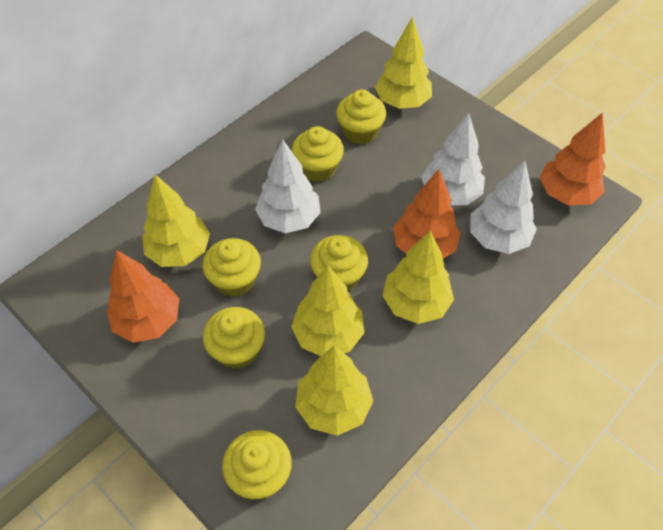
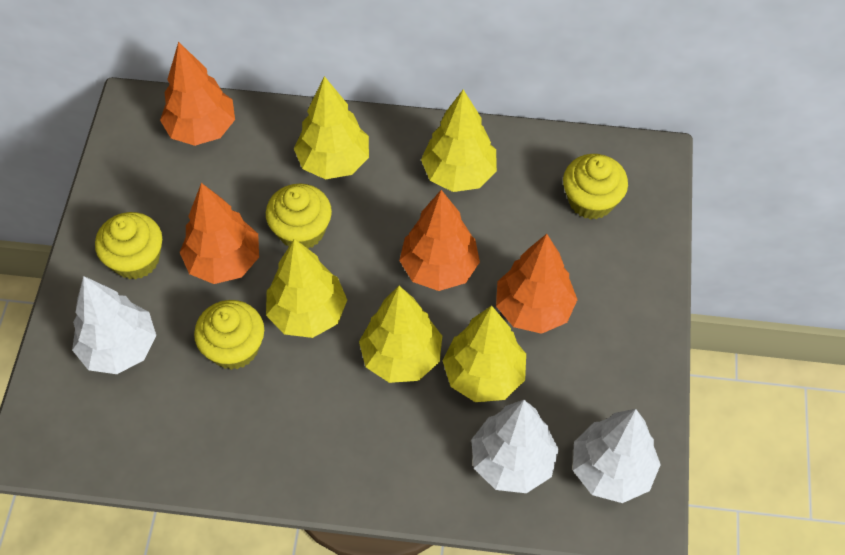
orange tree: [107,250,179,343] [393,169,460,258] [540,112,606,205] = 3 -> [160,41,235,146] [180,183,259,284] [399,190,480,291] [496,234,578,334] = 4
yellow cupcake: [202,238,261,297] [203,307,265,369] [222,430,292,499] [292,126,344,182] [310,235,368,292] [336,90,386,144] = 6 -> [95,212,162,280] [194,300,264,370] [266,184,332,248] [563,154,628,220] = 4

